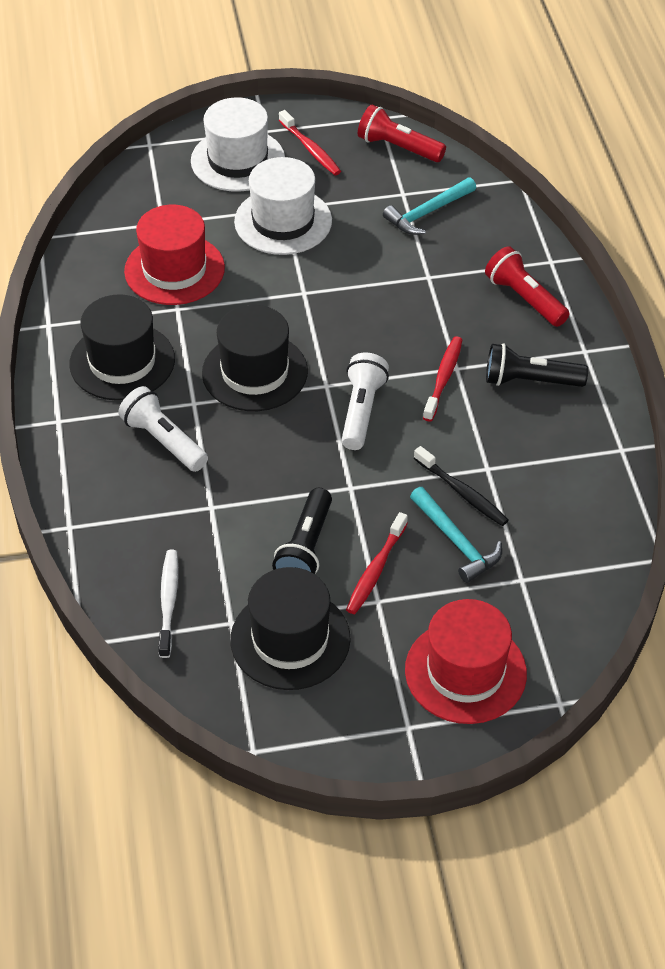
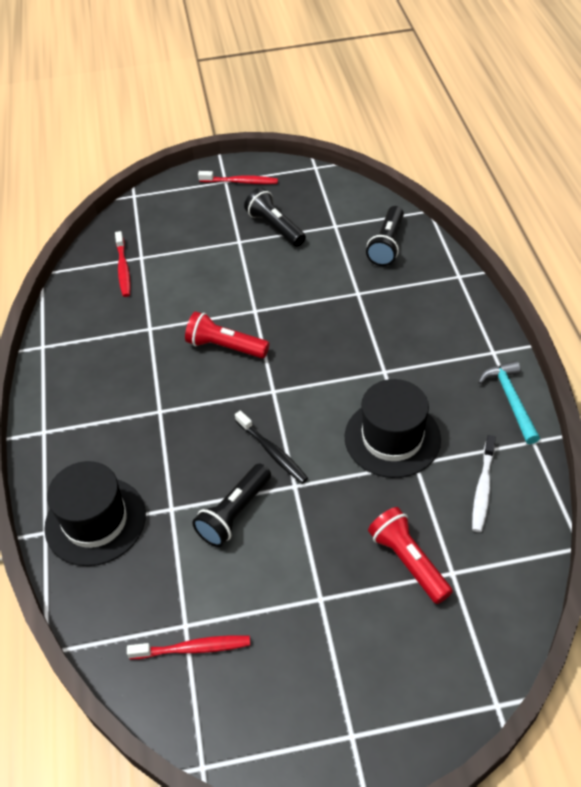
black flashlight: [272,488,332,574] [486,343,588,387] = 2 -> [192,463,271,547] [244,188,306,247] [366,206,404,266] = 3
black hat: [69,294,175,401] [202,305,308,411] [230,567,351,690] = 3 -> [44,461,146,566] [345,379,441,478] = 2
red hat: [124,205,225,305] [405,599,527,724] = 2 -> none = 0
turquoise hammer: [383,177,476,235] [410,487,502,583] = 2 -> [478,361,540,444] = 1
white flashlight: [118,386,208,472] [341,352,389,450] = 2 -> none = 0
white hat: [191,97,285,192] [234,157,332,255] = 2 -> none = 0

